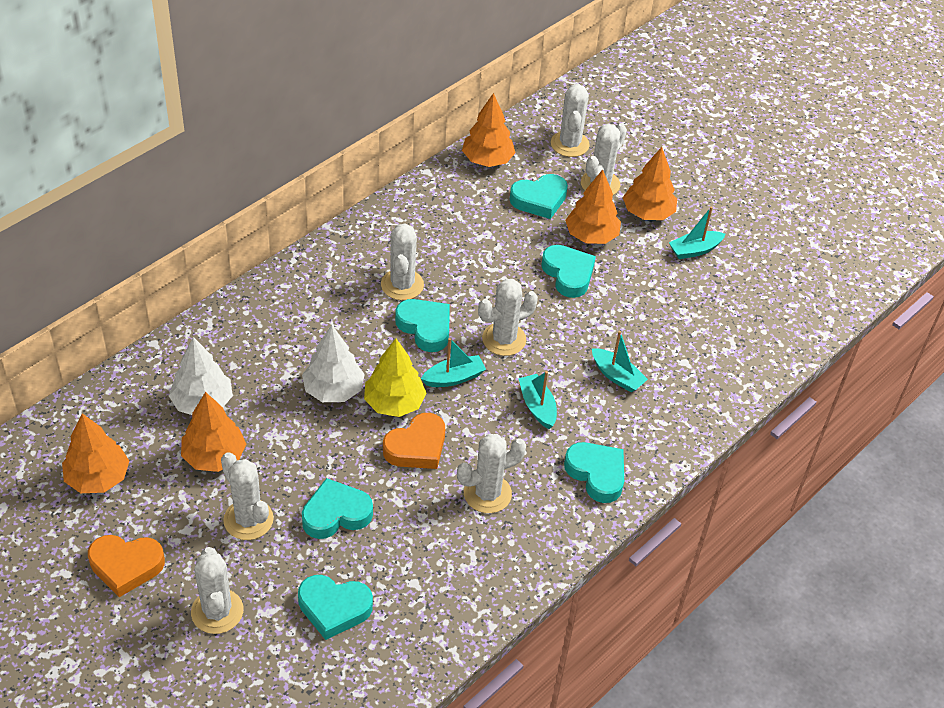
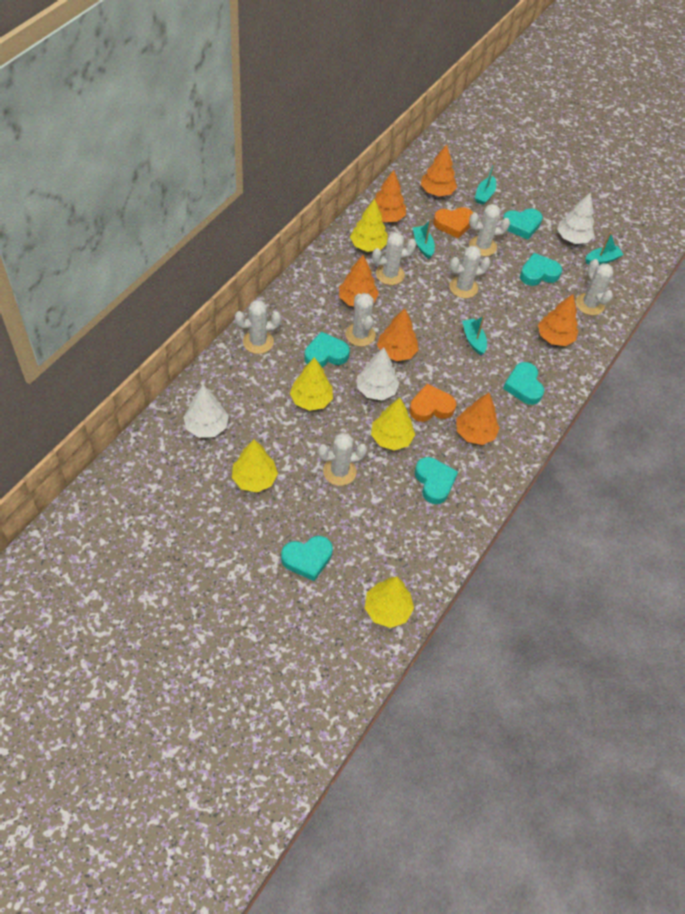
orange tree: [62,413,129,493] [181,392,246,472] [462,93,516,167] [565,170,621,244] [623,147,677,220] = 5 -> [339,255,379,306] [373,170,406,222] [377,308,419,361] [421,144,457,197] [456,393,500,445] [538,294,578,346] = 6
white tree: [169,337,233,415] [302,325,365,402] = 2 -> [184,385,229,438] [357,347,400,400] [557,192,594,244] = 3
yellow tree: [364,338,427,417] = 1 -> [232,439,278,492] [290,357,333,411] [350,199,388,252] [365,577,414,628] [371,398,415,451] = 5

